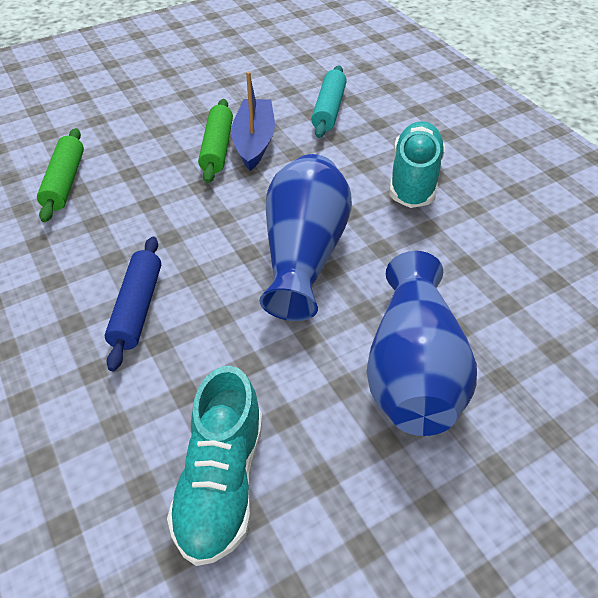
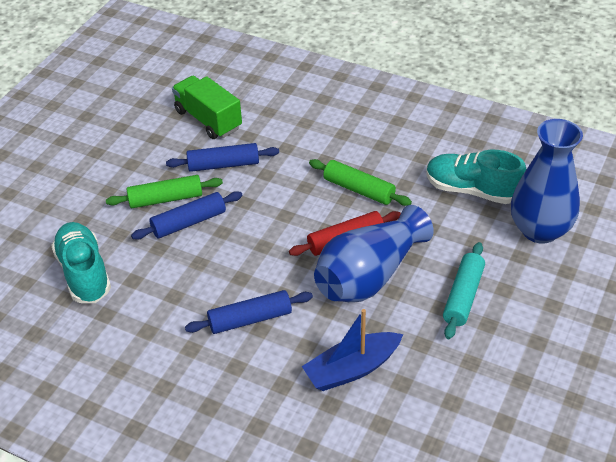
blue rolling pin: [105,237,161,371] = 1 -> [131,191,243,240] [166,143,279,172] [185,290,313,334] = 3
green truck: none = 0 -> [172,76,242,139] = 1
red rolling pin: none = 0 -> [289,211,401,256] = 1

